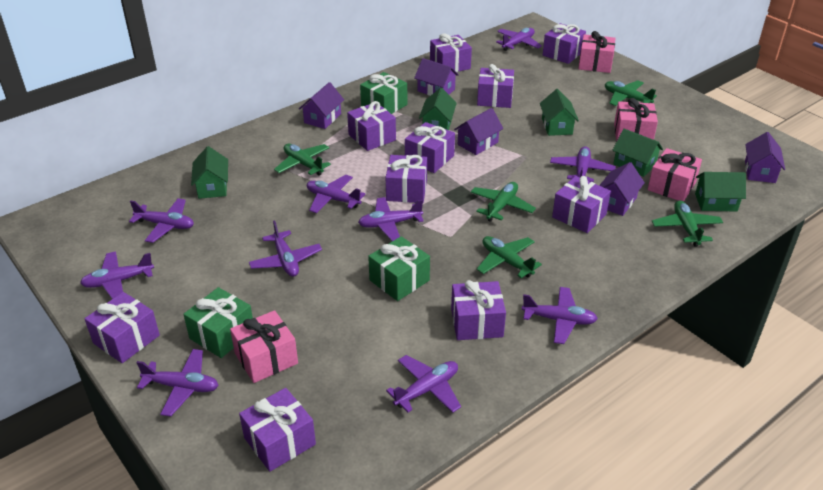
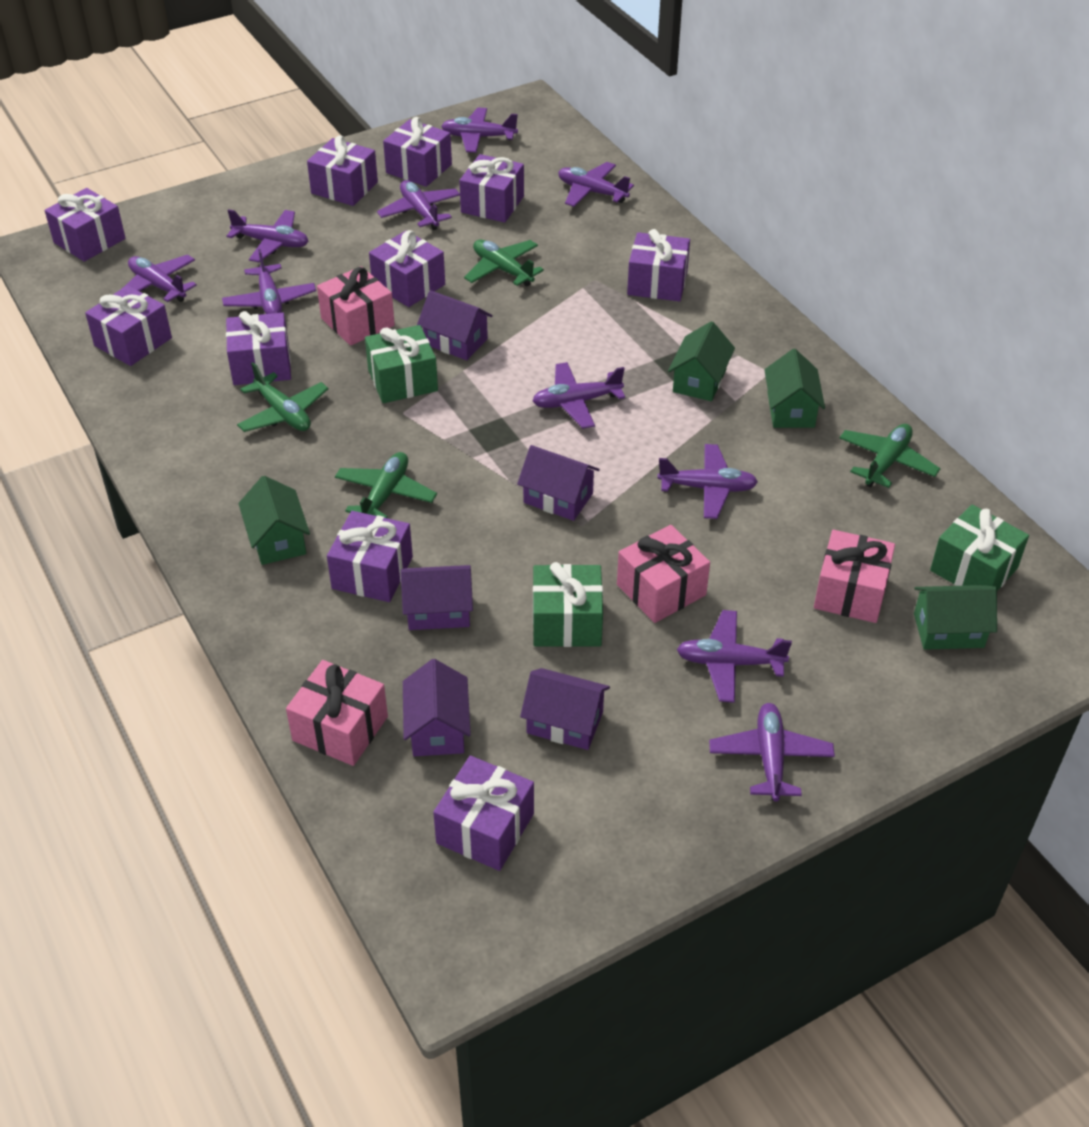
green house: [191,146,228,199] [419,88,457,130] [540,89,579,136] [612,129,663,177] [695,172,746,211] = 5 -> [238,476,310,565] [668,321,735,401] [765,349,825,428] [914,585,997,650] = 4
green plane: [274,144,331,176] [471,182,536,222] [477,236,542,278] [605,80,657,106] [652,201,723,247] = 5 -> [237,362,328,432] [335,452,437,518] [464,239,544,286] [840,424,941,488] = 4

